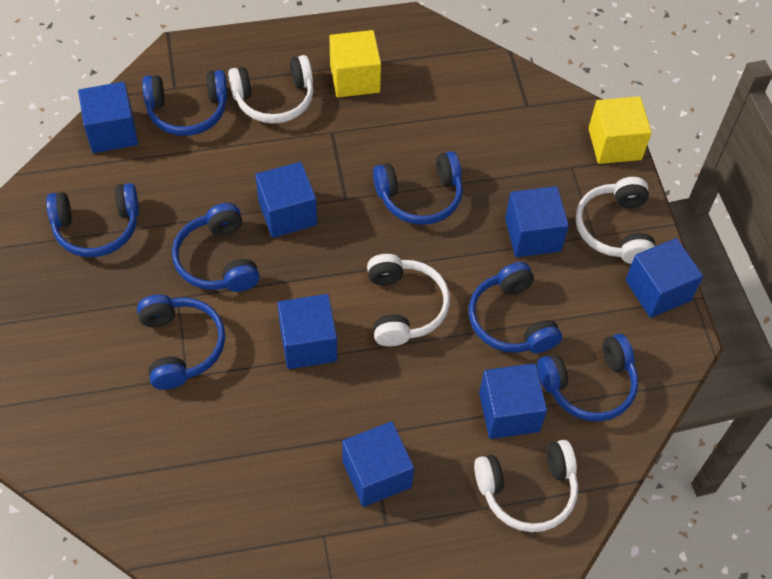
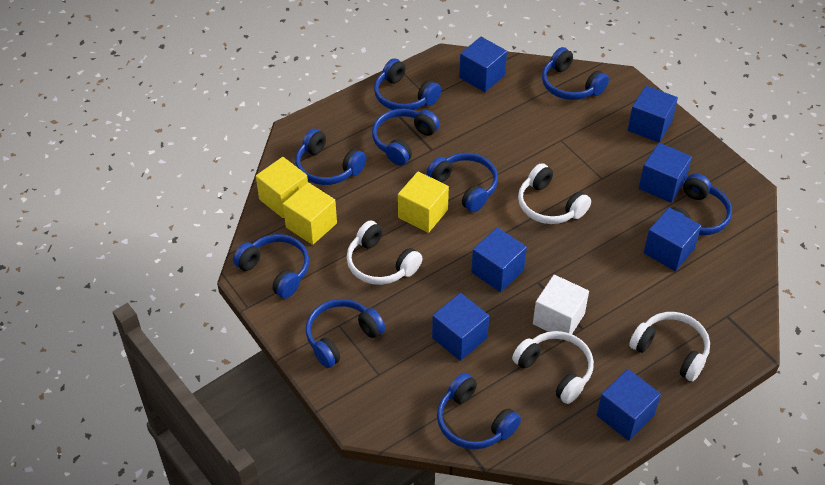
blue headphones: [46,183,139,257] [137,295,225,390] [142,70,228,136] [172,203,260,292] [373,151,463,225] [469,262,562,353] [537,334,638,422] = 7 -> [233,234,309,299] [296,129,366,185] [306,299,385,368] [372,109,440,166] [374,58,441,110] [427,153,498,212] [437,373,521,449] [542,47,609,100] [671,173,732,236] = 9
white cube: none = 0 -> [533,275,589,334] = 1
yellow cube: [329,30,381,97] [588,96,652,164] = 2 -> [256,157,308,218] [283,182,337,245] [398,171,449,233] = 3

